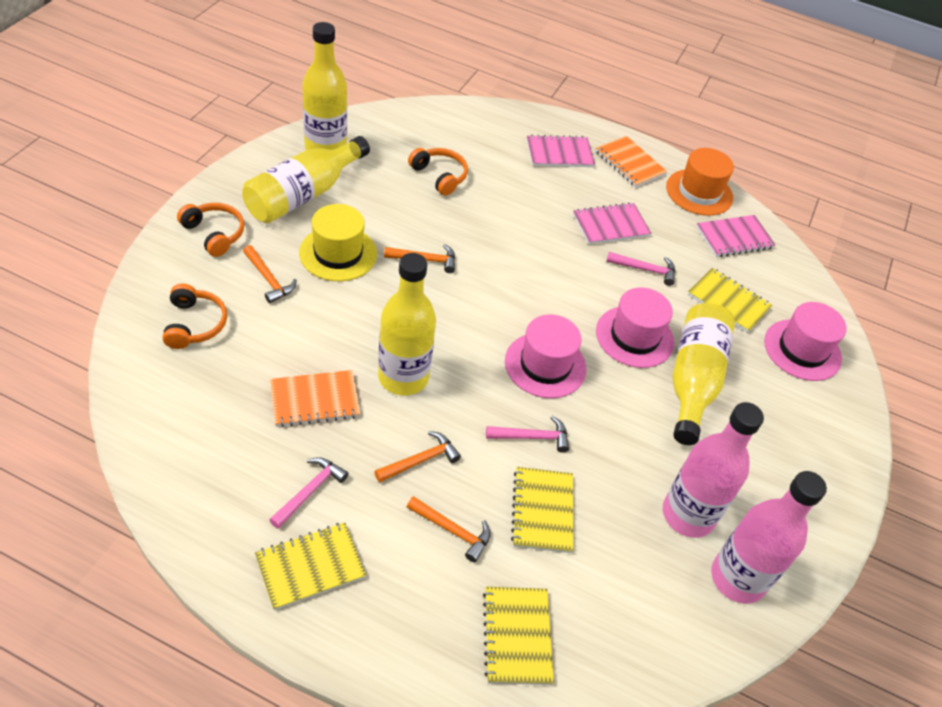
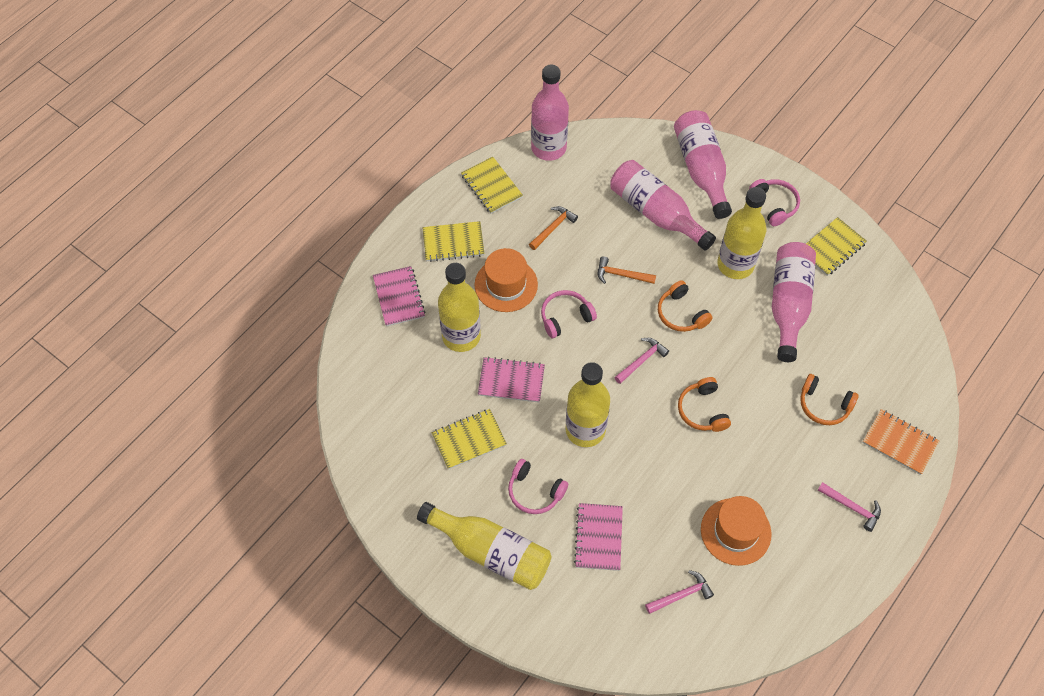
orange hammer: [243,245,297,303] [374,431,461,482] [384,244,455,273] [407,496,491,562] = 4 -> [529,206,578,250] [598,256,656,284] = 2
orange hat: [666,148,734,216] = 1 -> [475,248,538,312] [701,496,772,566] = 2
orange notebook: [270,370,360,427] [596,136,667,188] = 2 -> [862,409,939,475] = 1
pink bottle: [663,402,764,538] [711,471,827,604] = 2 -> [531,65,569,161] [610,160,716,251] [674,110,732,219] [772,242,816,362] = 4
pink hat: [505,314,587,398] [596,288,674,368] [764,302,847,381] = 3 -> none = 0
pink headphones: none = 0 -> [508,459,568,514] [541,290,597,338] [749,179,800,226] = 3
yellow hat: [299,204,377,281] = 1 -> none = 0

